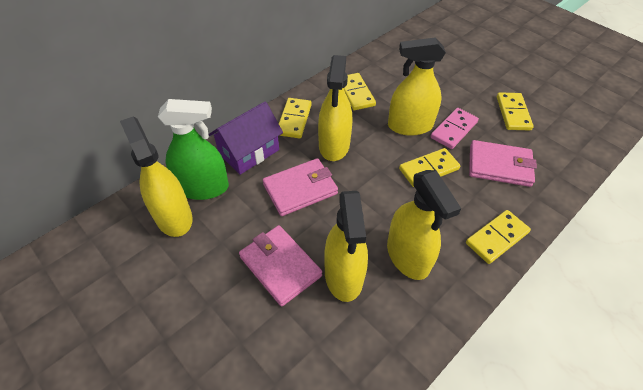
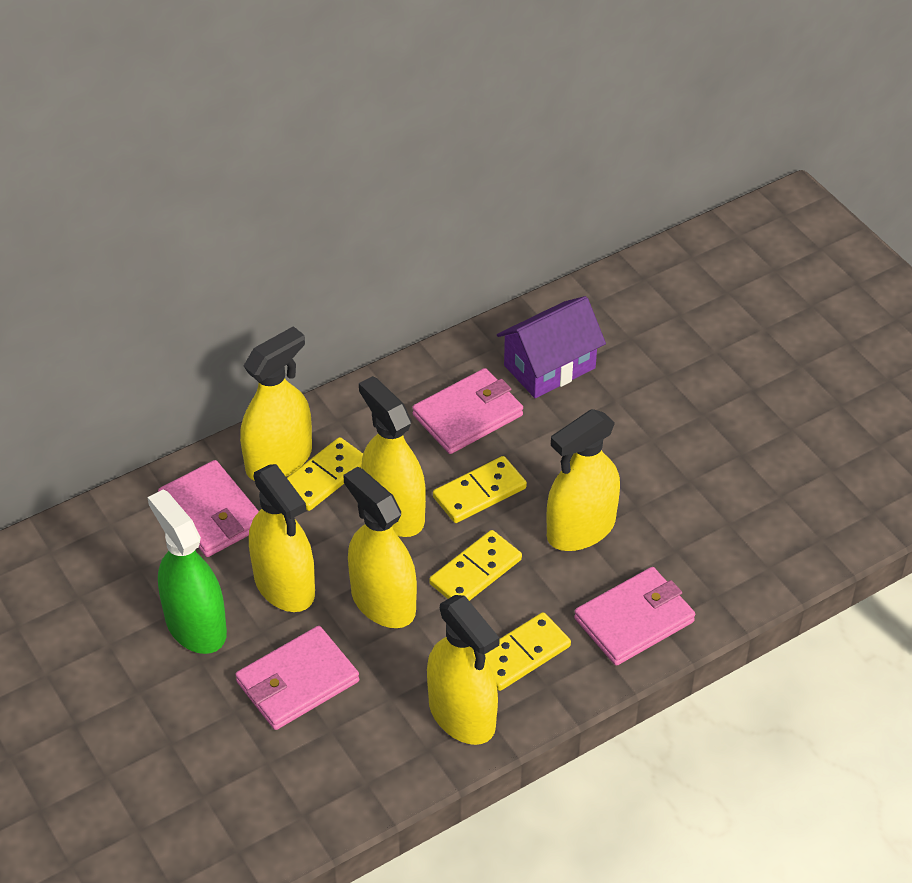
pink domino: [430,108,479,149] = 1 -> none = 0
pink wallet: [239,225,322,307] [263,158,338,216] [469,140,537,187] = 3 -> [158,460,259,557] [235,626,359,730] [412,368,523,454] [574,567,695,666] = 4
yellow domino: [279,98,312,138] [344,73,376,110] [399,148,460,187] [466,210,531,264] [497,92,534,130] = 5 -> [287,437,363,511] [429,530,522,601] [433,456,527,523] [485,612,571,691] = 4
yellow spray bottle: [120,116,193,237] [318,55,352,161] [324,191,368,302] [387,170,461,280] [388,37,446,136] = 5 -> [240,326,312,481] [249,464,315,612] [343,466,417,628] [359,376,426,537] [427,595,500,745] [546,409,620,551] = 6

